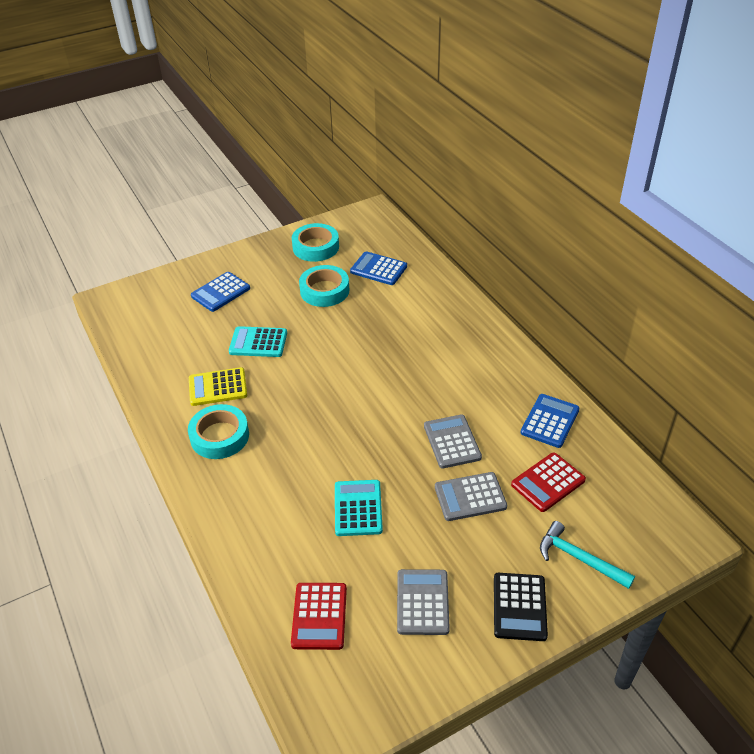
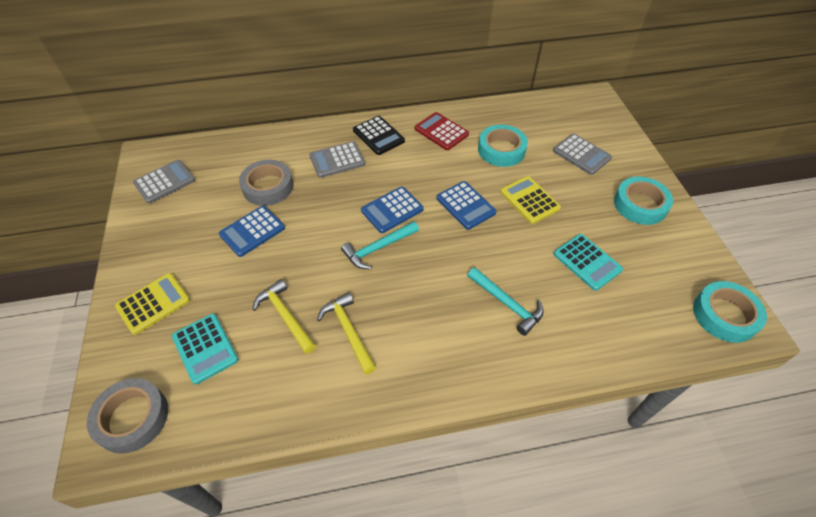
grey tape: none = 0 -> [87,378,168,454] [239,160,294,206] = 2
red calculator: [291,583,347,650] [511,452,586,512] = 2 -> [415,112,469,150] = 1
turquoise hammer: [540,521,635,589] = 1 -> [341,221,419,269] [467,267,544,336] = 2
yellow calculator: [189,367,247,406] = 1 -> [115,273,190,335] [500,176,561,224] = 2
yellow hammer: none = 0 -> [252,279,316,354] [317,292,376,374] = 2

